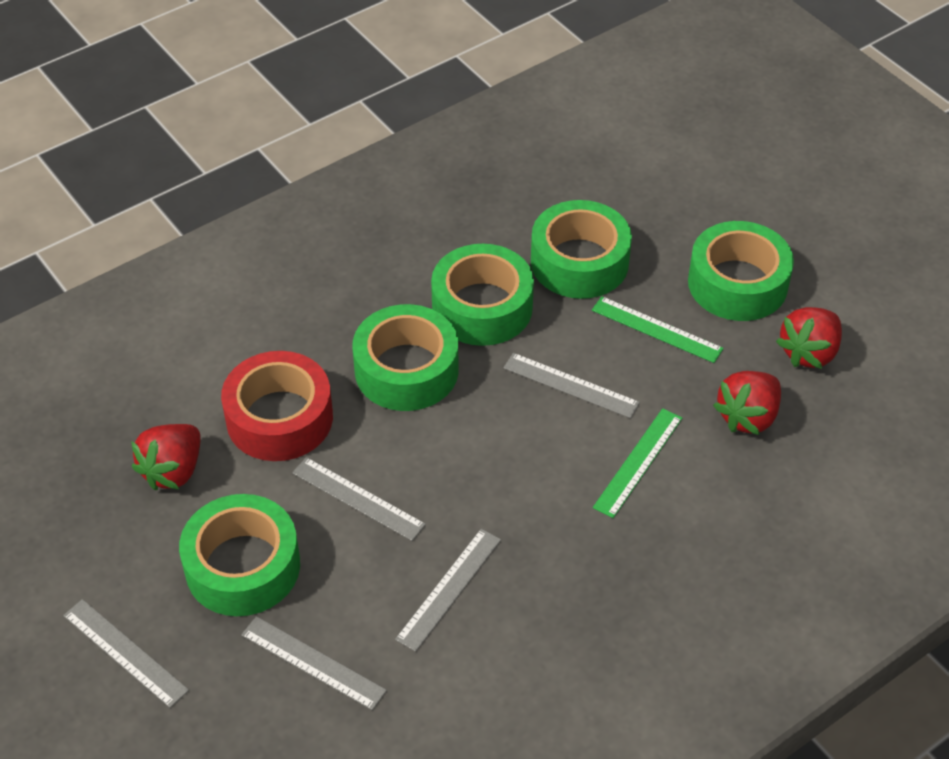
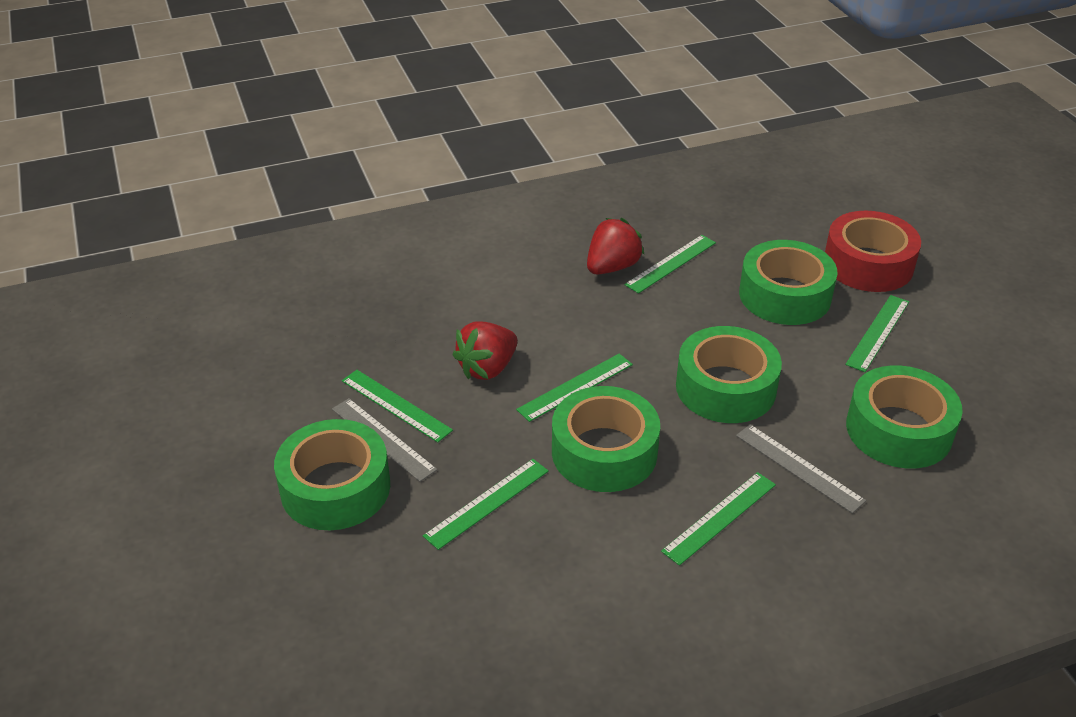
green ruler: [592,296,724,363] [593,408,682,518] = 2 -> [342,370,453,443] [423,459,549,550] [516,353,633,422] [624,235,716,294] [661,472,776,566] [845,295,909,372] = 6
grey ruler: [63,599,189,708] [241,616,387,710] [292,457,426,541] [395,529,501,652] [503,353,640,418] = 5 -> [332,398,437,482] [736,424,866,513] = 2
red strawberry: [131,424,201,491] [713,371,781,435] [776,307,842,369] = 3 -> [452,322,518,380] [587,218,645,275] = 2

